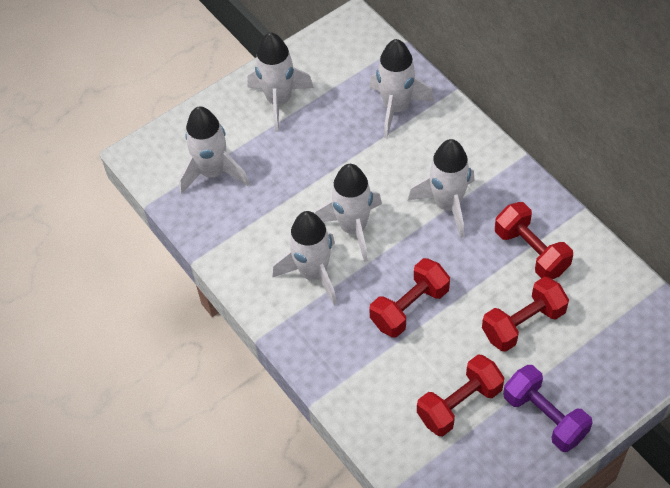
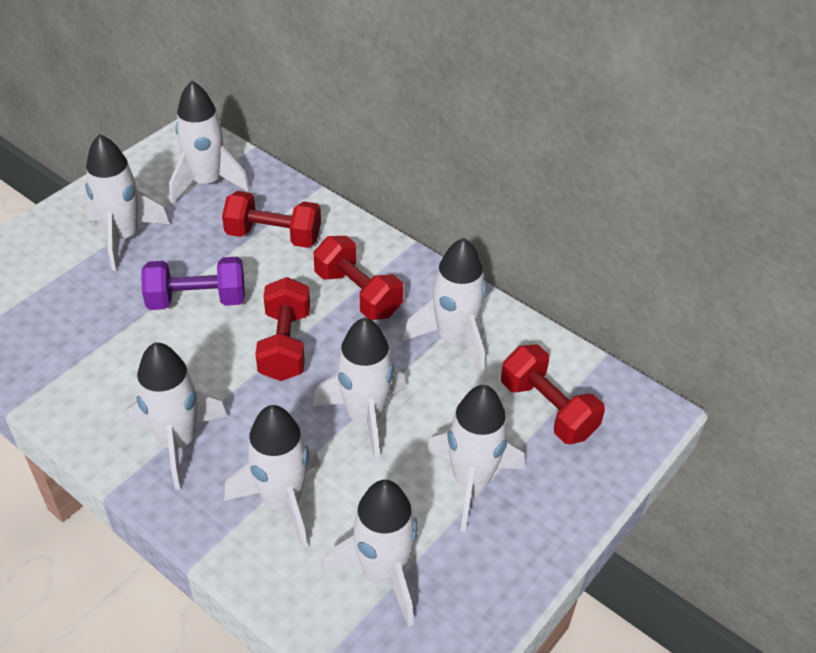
white rocket: [179,106,249,194] [247,32,314,132] [272,211,337,305] [315,164,382,262] [369,39,434,138] [408,139,475,238] = 6 -> [85,134,170,271] [127,342,228,490] [169,81,250,204] [224,405,320,550] [313,317,406,462] [322,480,418,627] [403,238,486,374] [426,385,525,532] = 8

